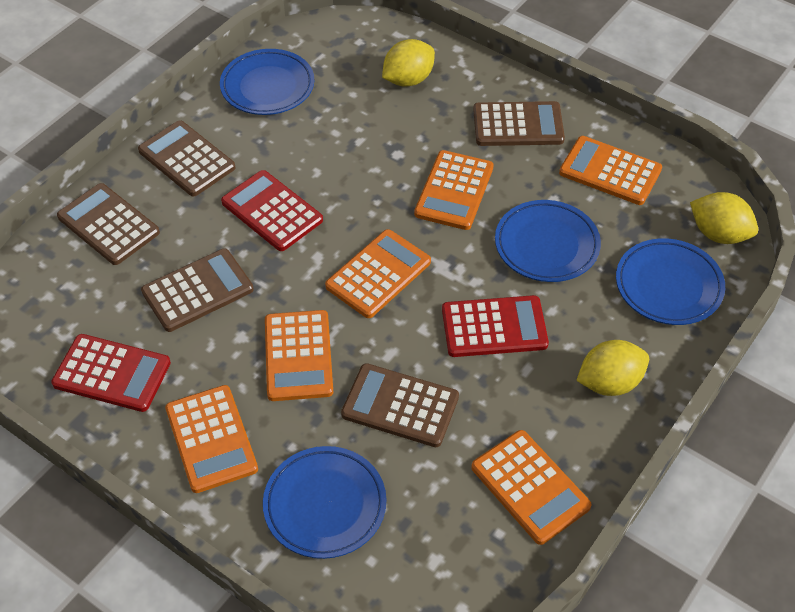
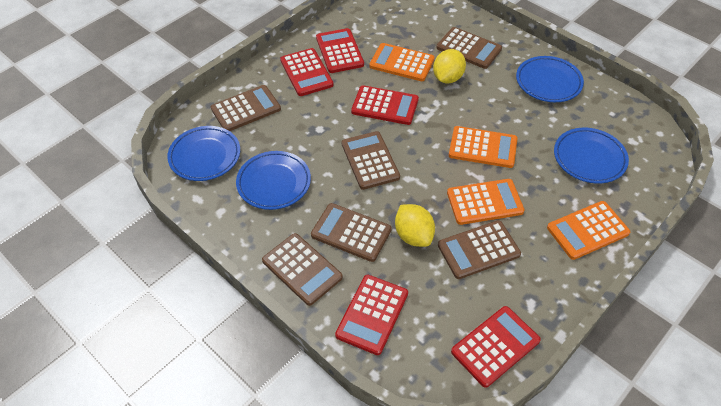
brown calculator: [57,183,160,265] [138,120,236,197] [141,248,254,332] [341,363,459,447] [473,101,565,146] = 5 -> [211,85,281,131] [262,233,343,306] [311,203,392,262] [342,131,400,190] [437,27,502,69] [438,220,521,279] = 6
orange calculator: [165,385,258,493] [265,310,333,401] [325,229,431,318] [414,150,494,230] [471,430,592,545] [559,136,662,205] = 6 -> [369,43,435,81] [447,179,524,225] [449,126,518,168] [547,201,630,260] = 4
red calculator: [51,334,171,412] [221,170,323,251] [442,295,549,357] = 3 -> [280,48,334,96] [316,28,364,73] [335,275,408,355] [351,85,419,125] [451,306,541,388] = 5
yellow lemon: [382,39,435,87] [576,340,649,396] [690,192,758,244] = 3 -> [395,204,435,247] [433,49,466,83] = 2

